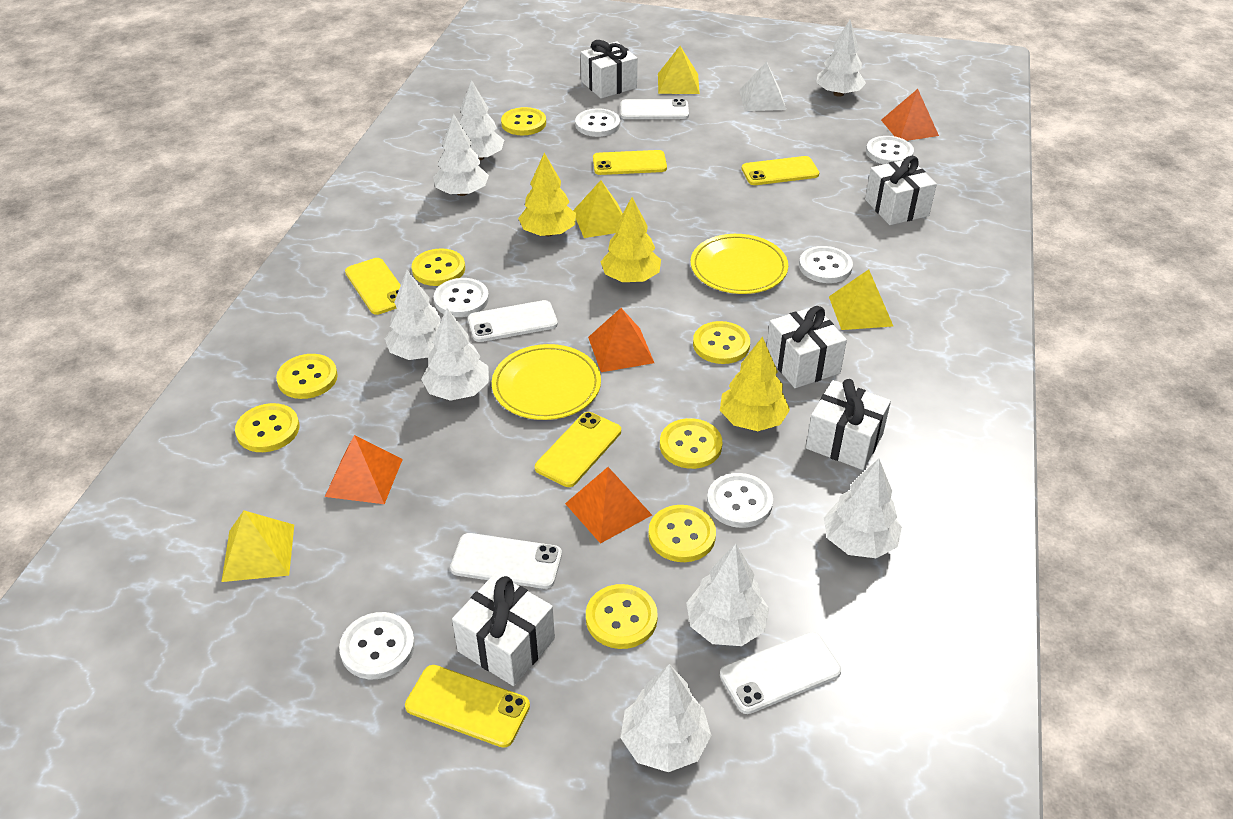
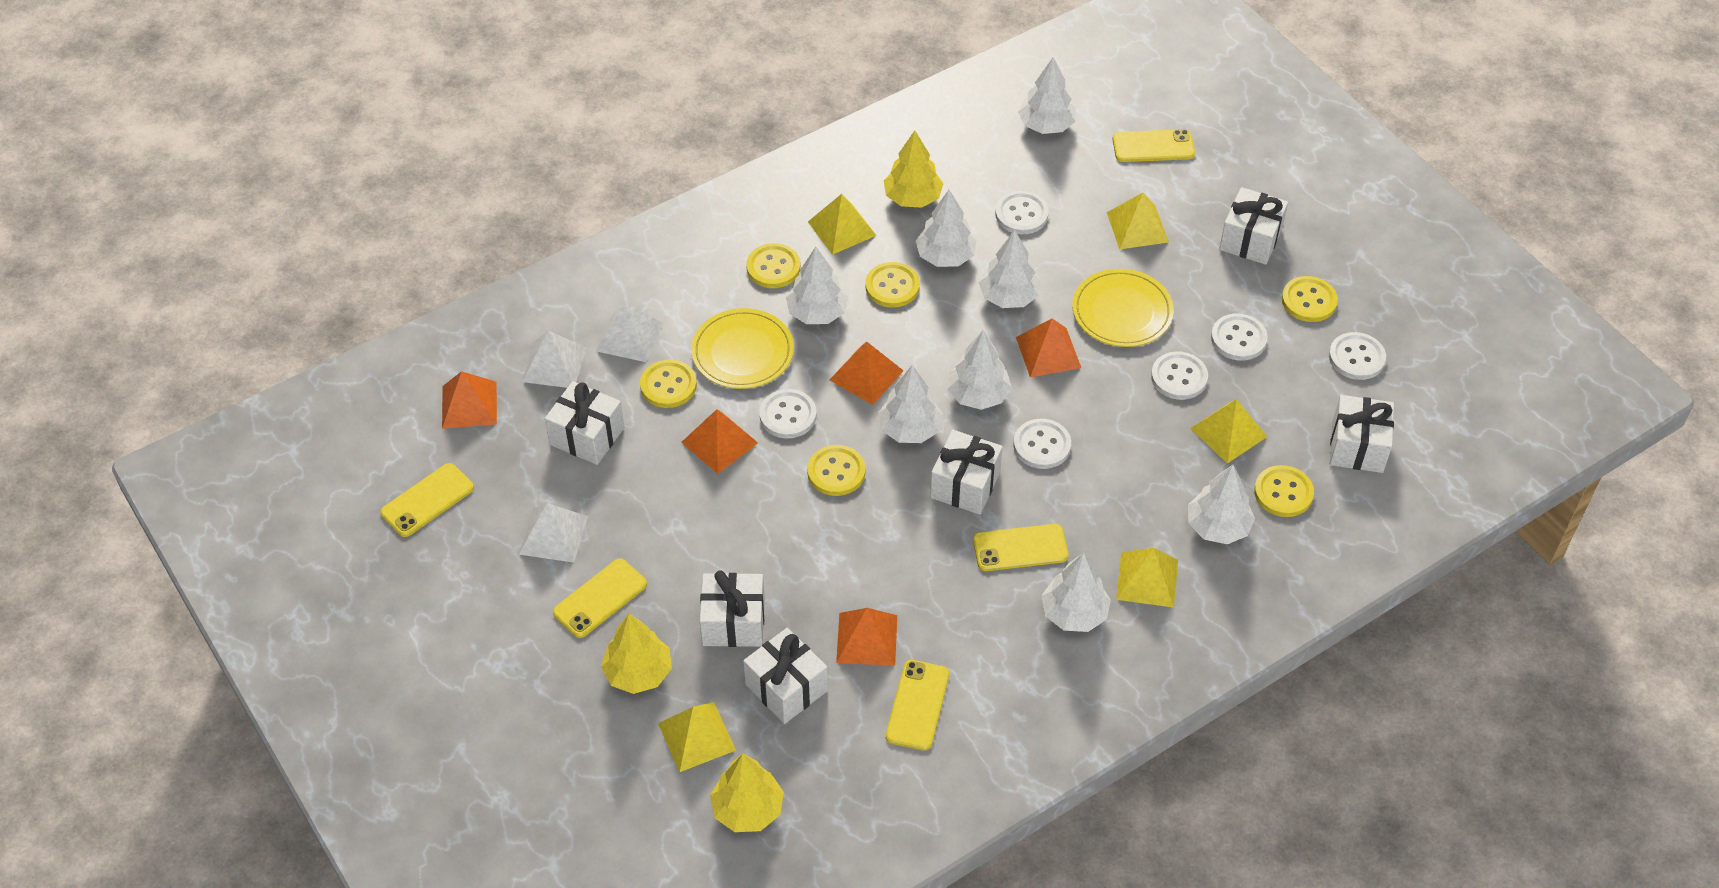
orange pyramid: [325,435,403,504] [565,467,652,544] [588,308,654,372] [881,89,939,141] = 4 -> [442,371,497,429] [681,409,758,474] [830,341,904,405] [836,608,897,666] [1016,318,1081,377] = 5
white gift: [452,573,555,686] [581,40,637,99] [767,306,847,388] [806,379,891,470] [865,156,937,225] = 5 -> [545,381,624,465] [700,571,765,647] [743,628,828,724] [930,430,1003,515] [1219,187,1288,265] [1330,395,1394,473] = 6
white phone: [450,533,562,589] [468,300,558,342] [621,99,689,119] [720,632,841,714] = 4 -> none = 0
white pyramid: [739,61,786,111] = 1 -> [519,503,588,563] [522,331,587,388] [596,303,663,362] = 3
yellow button: [235,403,300,452] [276,354,338,399] [412,248,465,286] [501,107,546,135] [586,584,658,649] [648,505,716,562] [660,418,722,469] [693,321,750,364] = 8 -> [640,359,697,408] [746,243,801,288] [807,445,865,496] [865,262,920,308] [1254,465,1314,517] [1282,276,1338,322] = 6
yellow pyramid: [222,510,294,582] [573,180,623,238] [658,46,700,94] [829,269,893,330] = 4 -> [658,702,736,772] [808,194,877,255] [1107,193,1169,249] [1116,548,1178,608] [1190,399,1267,464] = 5

